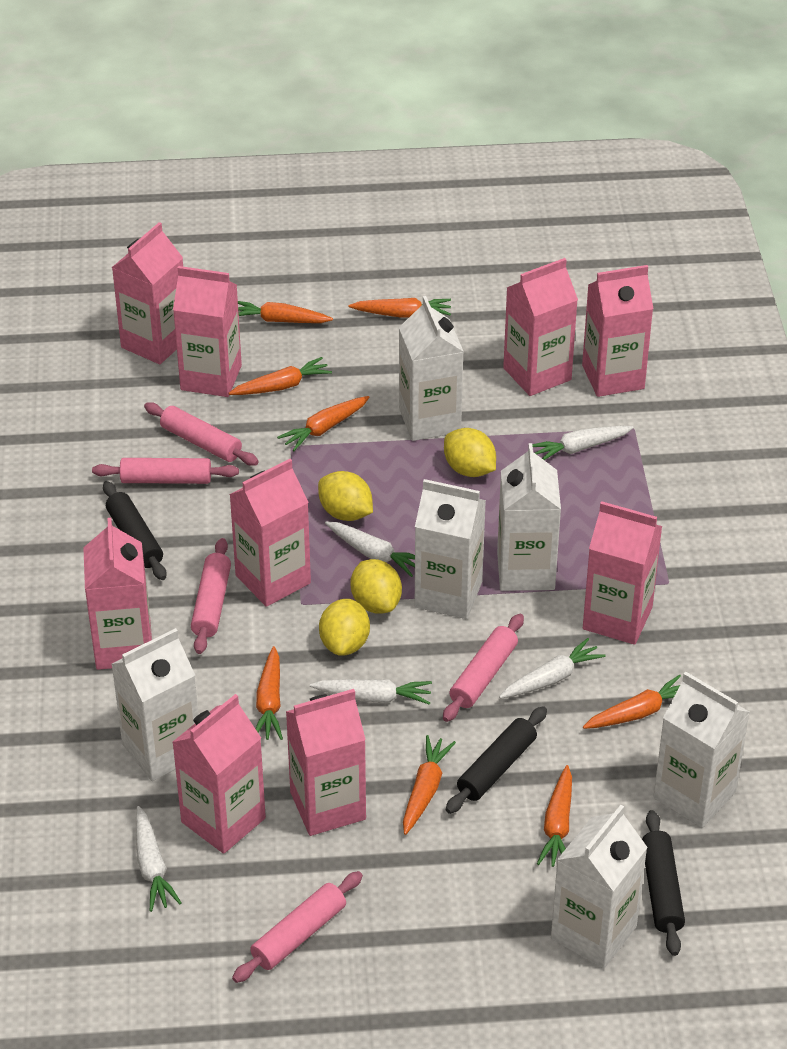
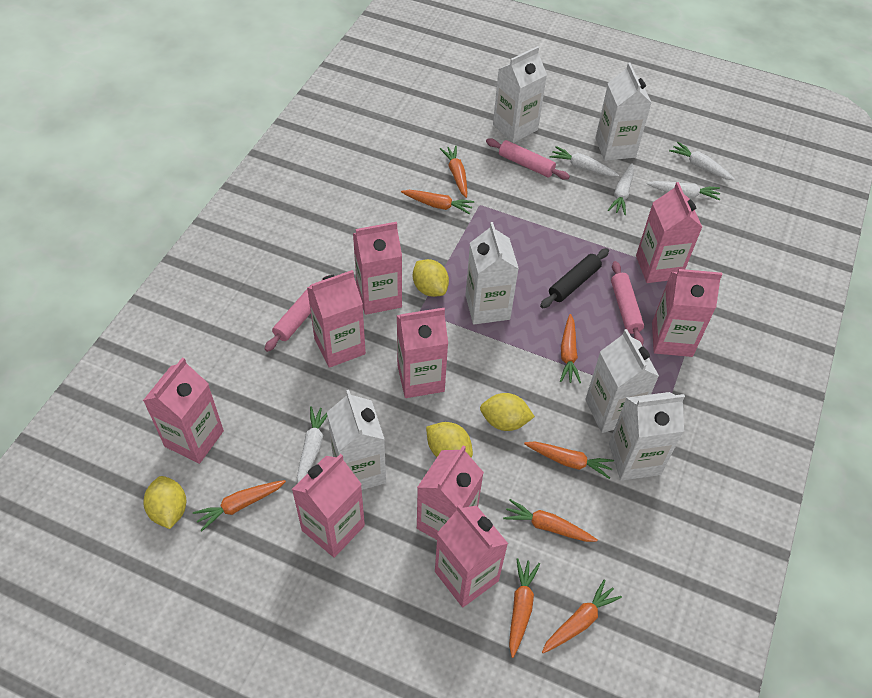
black rolling pin: [103,481,166,580] [446,706,547,814] [642,810,685,956] = 3 -> [540,248,609,308] = 1
pink rolling pin: [92,458,239,484] [144,402,259,466] [191,538,231,654] [232,871,363,983] [443,614,524,722] = 5 -> [265,275,329,352] [486,138,570,180] [611,261,644,346] = 3

